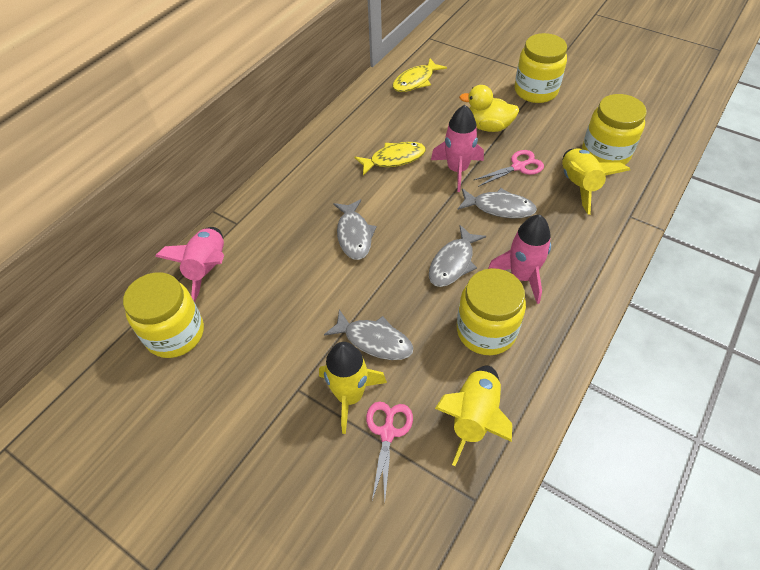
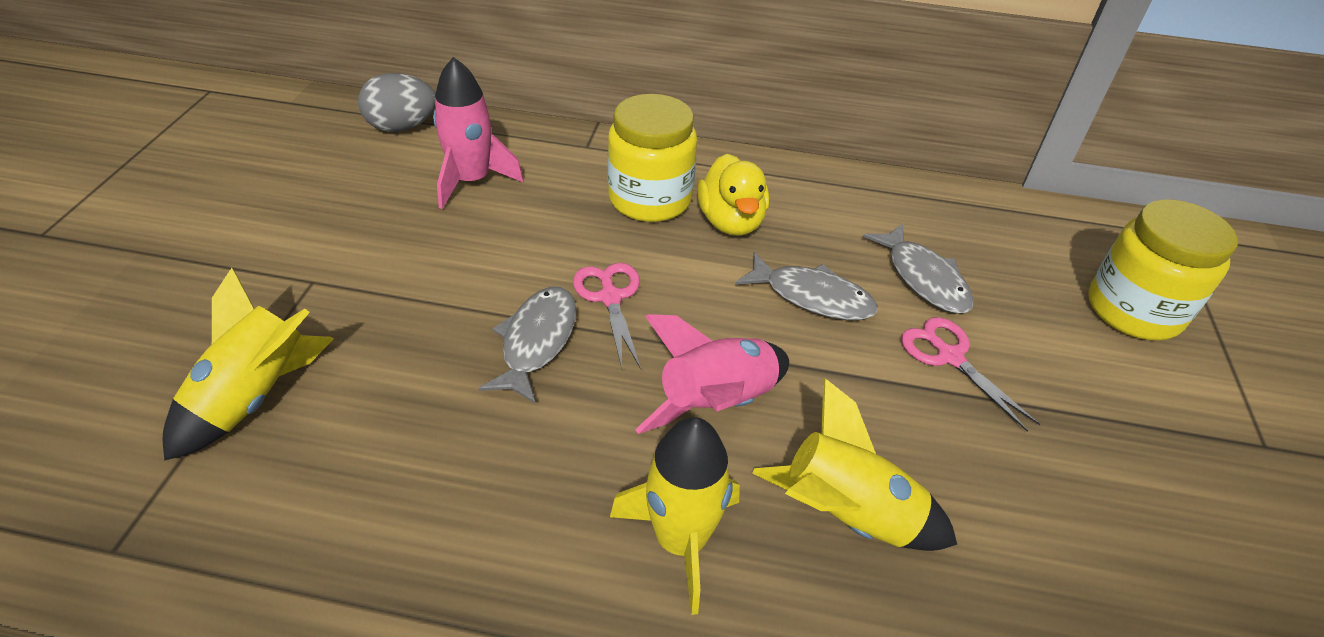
grey egg: none = 0 -> [358,73,435,132] = 1
grey fish: [324,309,413,360] [333,199,377,260] [429,225,486,287] [457,188,537,218] = 4 -> [479,287,576,404] [735,252,878,320] [863,223,974,314] = 3
pink rocket: [155,227,224,302] [431,105,484,192] [488,215,551,304] = 3 -> [433,57,524,209] [635,314,789,434] = 2
yellow fish: [354,142,426,175] [393,58,447,92] = 2 -> none = 0
yellow jar: [123,272,204,358] [457,268,526,355] [514,33,567,103] [582,94,647,165] = 4 -> [608,94,697,222] [1088,199,1238,340] = 2

